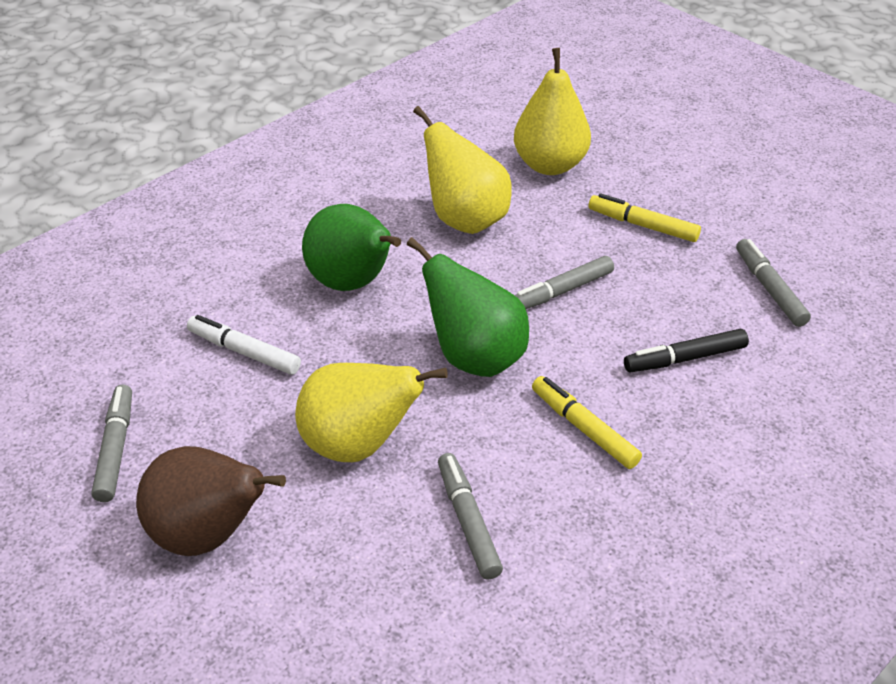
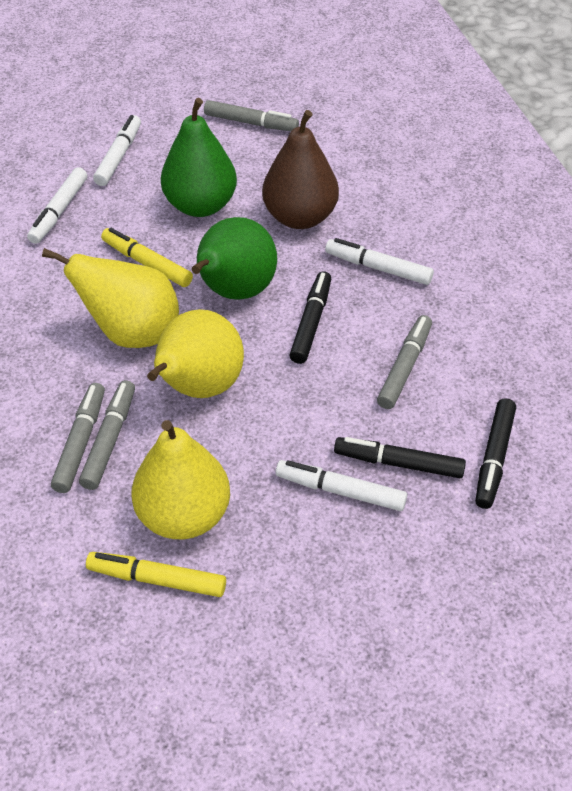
black marker: [624,329,749,373] = 1 -> [290,271,331,364] [334,437,466,478] [475,398,516,509] = 3
white marker: [187,315,301,375] = 1 -> [27,167,87,244] [93,115,141,186] [276,460,407,511] [325,238,434,285] = 4

